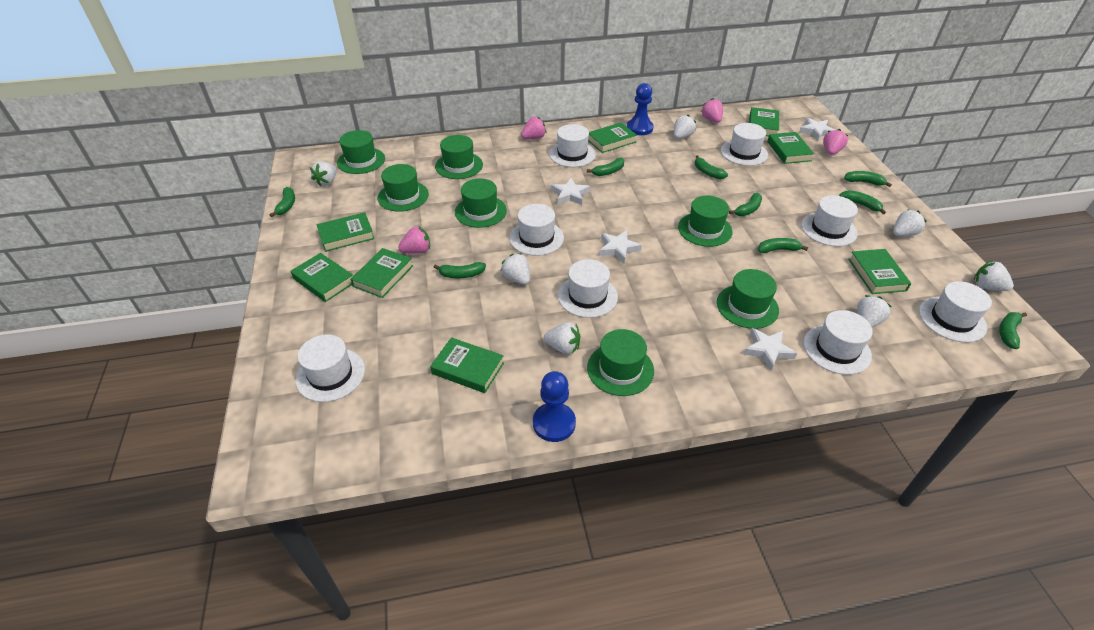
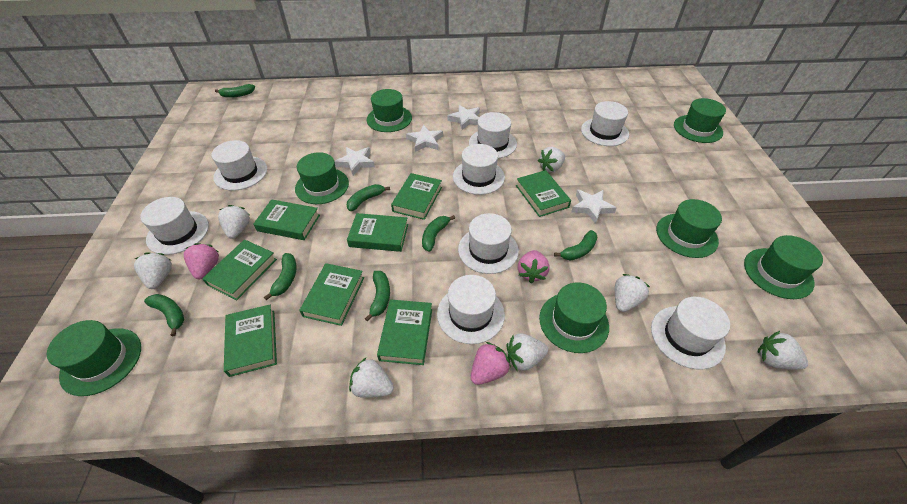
blue pawn: [533,371,576,442] [627,83,654,135] = 2 -> none = 0
green banana: [270,187,295,217] [434,262,486,278] [587,158,624,176] [695,155,728,179] [729,193,762,216] [758,238,808,253] [839,190,886,214] [844,171,892,187] [999,312,1027,349] = 9 -> [144,294,184,336] [215,84,255,98] [264,253,297,300] [347,184,390,211] [365,271,390,322] [422,215,455,252] [554,230,598,261] = 7
pink strawberry: [398,226,430,254] [521,117,547,139] [701,98,723,123] [823,129,848,155] = 4 -> [184,243,219,279] [471,342,511,385] [518,250,549,283] = 3

